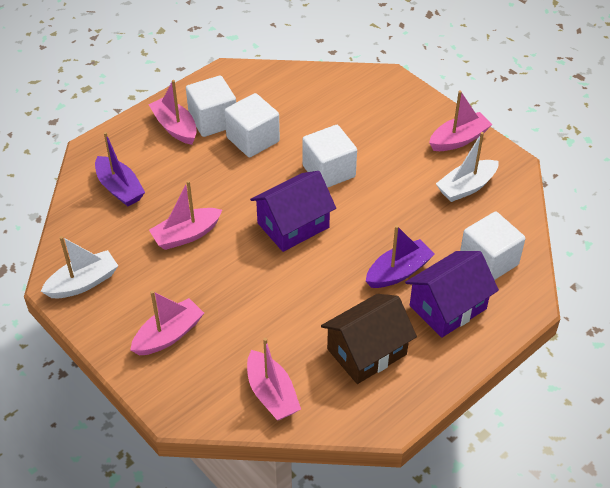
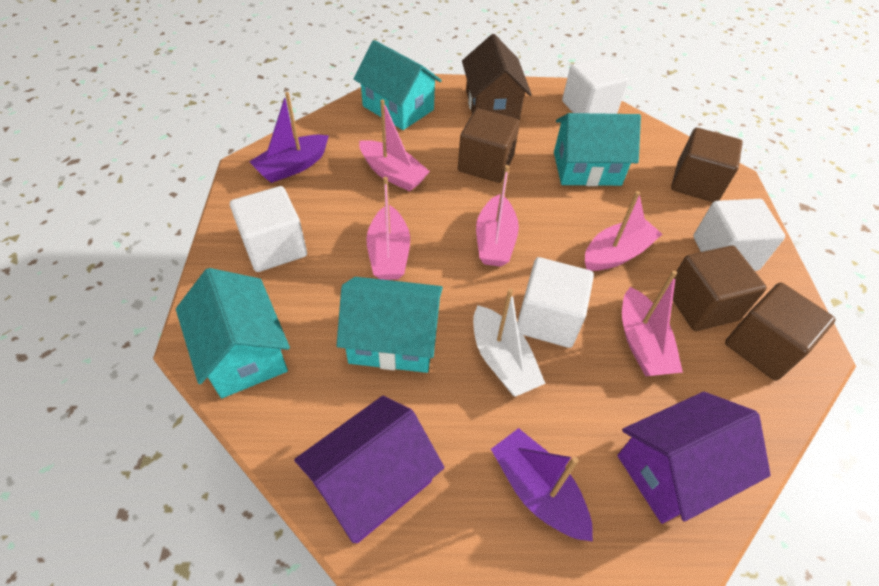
brown cube: none = 0 -> [458,108,520,183] [671,128,743,202] [673,246,767,331] [725,282,836,381] = 4
turquoise house: none = 0 -> [176,268,290,398] [337,277,443,373] [353,40,442,130] [554,113,641,186] = 4
white boat: [41,236,118,298] [436,132,499,202] = 2 -> [473,288,546,397] = 1

